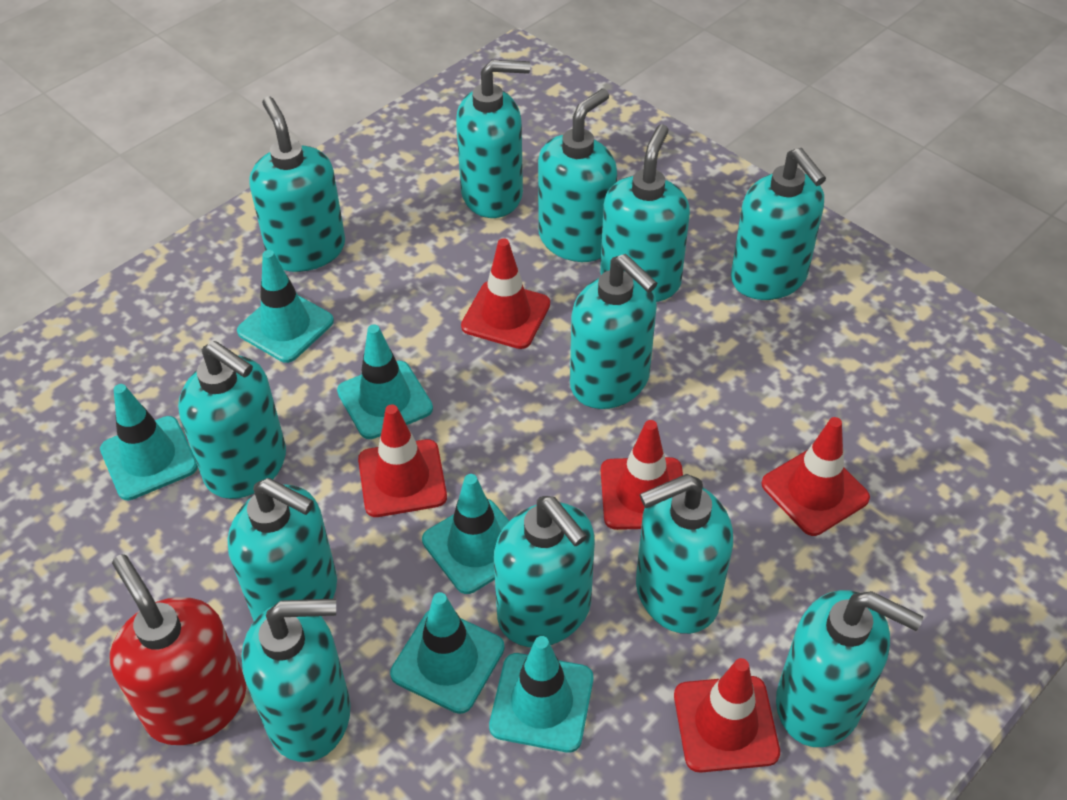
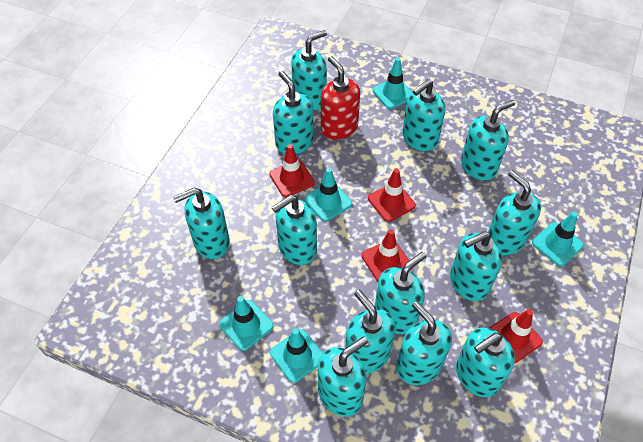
red traffic cone: [358,404,447,517] [461,238,550,349] [601,420,683,530] [674,658,780,773] [762,417,870,536] = 5 -> [269,144,315,197] [362,229,409,282] [368,168,416,222] [490,309,543,363] = 4
turquoise soap dispenser: [178,341,286,499] [228,478,337,621] [242,599,351,762] [249,97,345,272] [456,60,530,218] [494,496,595,647] [538,89,617,262] [570,254,657,409] [600,124,690,302] [636,474,733,634] [731,148,826,300] [776,590,923,747] = 12 -> [173,188,230,259] [272,195,317,265] [273,71,314,154] [291,30,327,110] [318,336,368,416] [345,290,396,374] [375,252,426,334] [397,301,452,385] [402,79,445,151] [450,231,502,301] [456,327,515,397] [461,100,515,180] [488,170,541,255] = 13
turquoise traffic cone: [100,384,198,500] [237,250,334,363] [337,324,433,439] [390,592,505,714] [422,474,509,594] [489,636,593,752] = 6 -> [219,296,274,351] [270,328,323,383] [305,168,352,222] [372,57,412,109] [532,212,584,266] = 5

